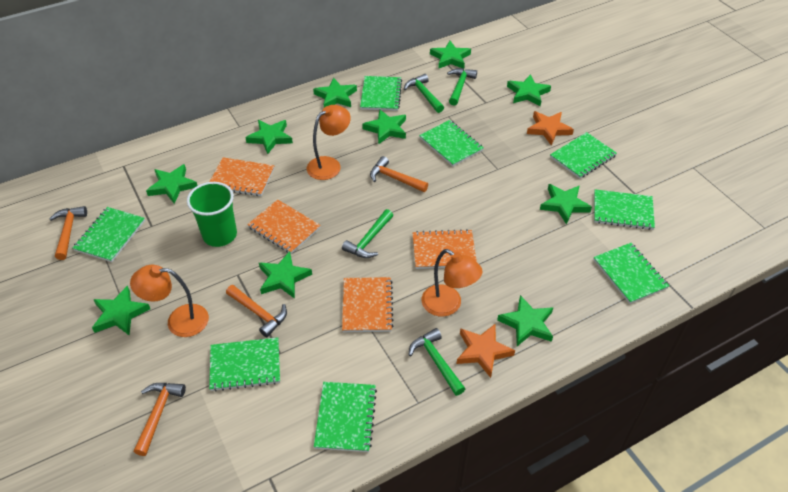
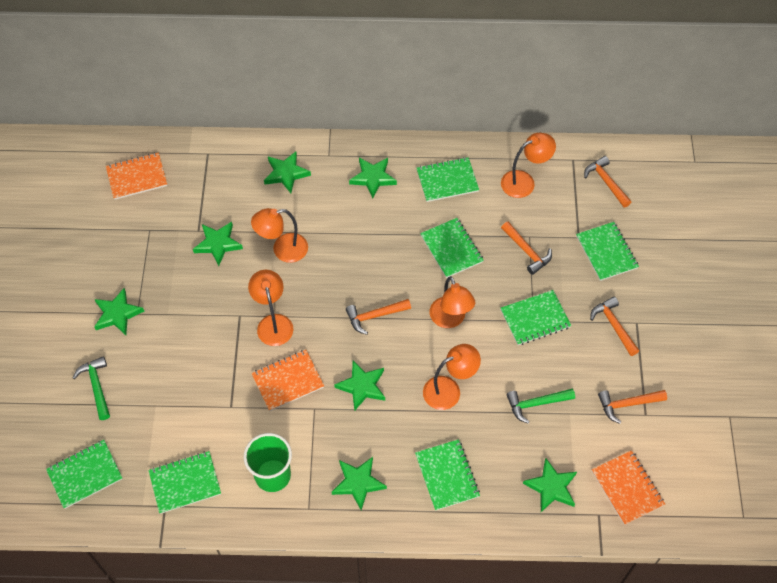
green hammer: [342,209,393,258] [404,74,444,113] [408,328,465,396] [447,68,477,106] = 4 -> [73,356,110,420] [506,388,575,424] = 2
green notebook: [73,207,145,262] [209,337,280,391] [314,382,377,452] [360,76,402,111] [419,120,484,166] [550,132,617,179] [593,243,669,304] [594,190,655,230] = 8 -> [46,440,123,509] [149,451,221,514] [415,439,480,511] [417,157,479,202] [420,218,484,278] [501,290,572,345] [576,222,639,281] = 7
green star: [92,285,150,335] [146,164,197,204] [245,120,293,154] [259,251,312,299] [313,78,357,108] [362,109,406,144] [430,41,471,69] [497,295,554,346] [507,74,551,106] [540,184,592,224] = 10 -> [94,288,145,335] [193,222,243,266] [264,152,311,193] [332,457,387,510] [334,361,385,411] [349,158,397,198] [523,458,577,512] = 7
orange hammer: [49,206,87,260] [134,383,186,456] [226,285,287,337] [370,156,428,192] = 4 -> [346,299,411,335] [501,222,552,275] [584,156,631,208] [590,296,639,356] [598,390,667,424] = 5
orange lamp: [130,265,209,337] [307,105,351,180] [422,249,482,317] = 3 -> [248,270,293,346] [251,208,308,263] [423,344,481,410] [430,276,475,328] [501,133,556,198] = 5
orange notebook: [210,158,275,196] [247,199,321,254] [342,277,394,332] [412,229,477,269] = 4 -> [106,153,168,200] [251,350,324,411] [592,450,665,525] = 3
orange star: [457,324,515,378] [527,111,574,145] = 2 -> none = 0

